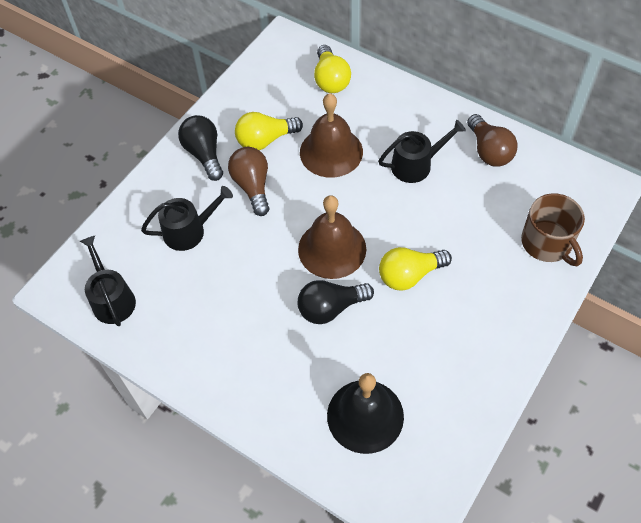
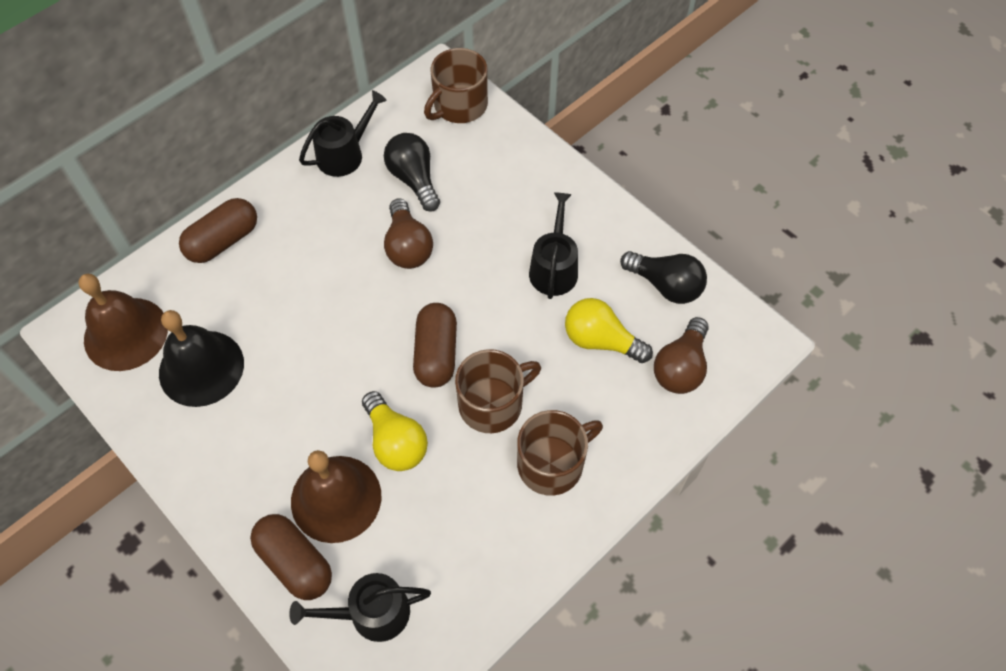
brown capsule: none = 0 -> [179,198,257,263] [250,514,332,600] [413,303,457,388] = 3
brown mug: [521,193,585,266] = 1 -> [424,48,488,123] [455,349,541,433] [517,410,603,496] = 3
yellow light bulb: [235,112,303,150] [314,45,351,93] [379,247,452,291] = 3 -> [362,391,428,471] [565,298,653,363] = 2

